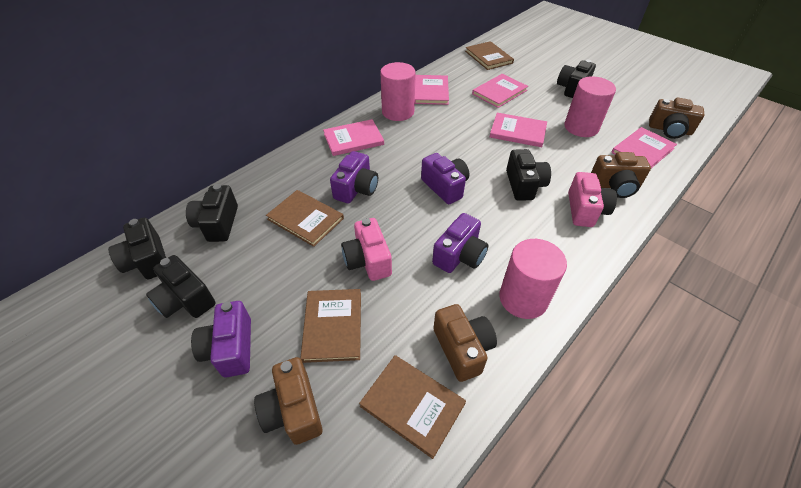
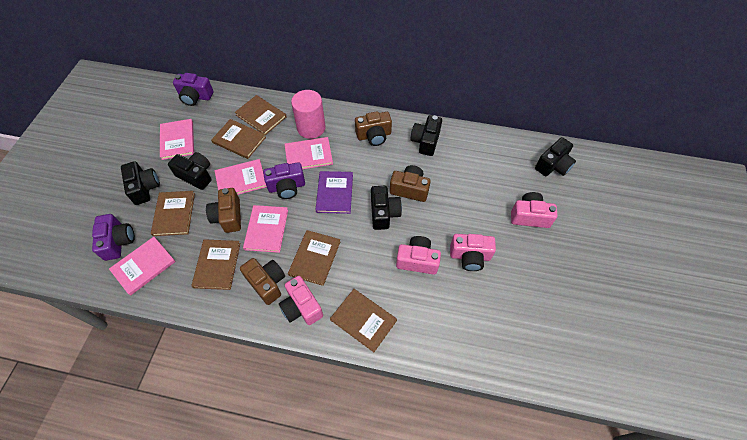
brown book: [266,190,344,247] [300,289,361,363] [359,355,466,459] [465,41,514,70] = 4 -> [151,191,195,236] [191,239,240,290] [211,119,266,159] [235,95,287,135] [288,230,341,286] [330,289,397,352] = 6
pink camera: [341,218,392,281] [568,172,617,227] = 2 -> [279,276,323,325] [396,236,441,275] [450,234,496,271] [511,192,558,228] = 4
pink cylinder: [380,62,416,121] [499,239,567,319] [564,76,616,137] = 3 -> [291,90,325,139] = 1
purple book: none = 0 -> [316,171,353,214] = 1
purple camera: [191,301,251,377] [330,151,378,204] [421,153,469,204] [432,213,489,273] = 4 -> [92,214,135,261] [173,73,213,106] [263,162,305,199] = 3

